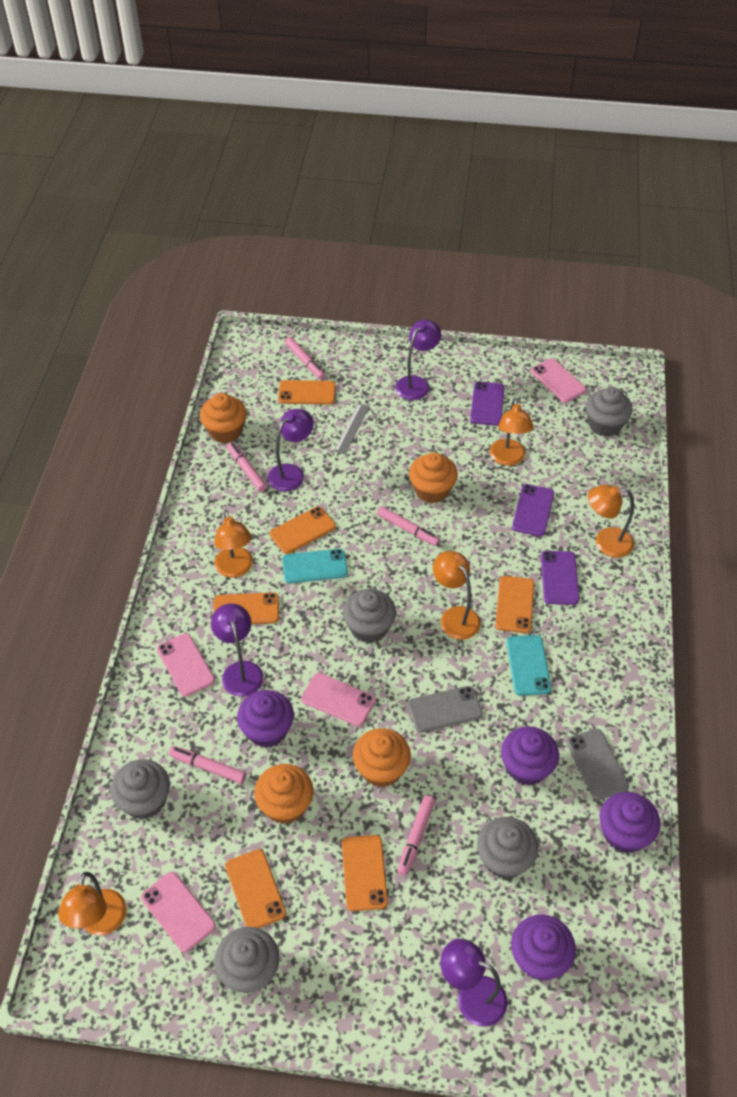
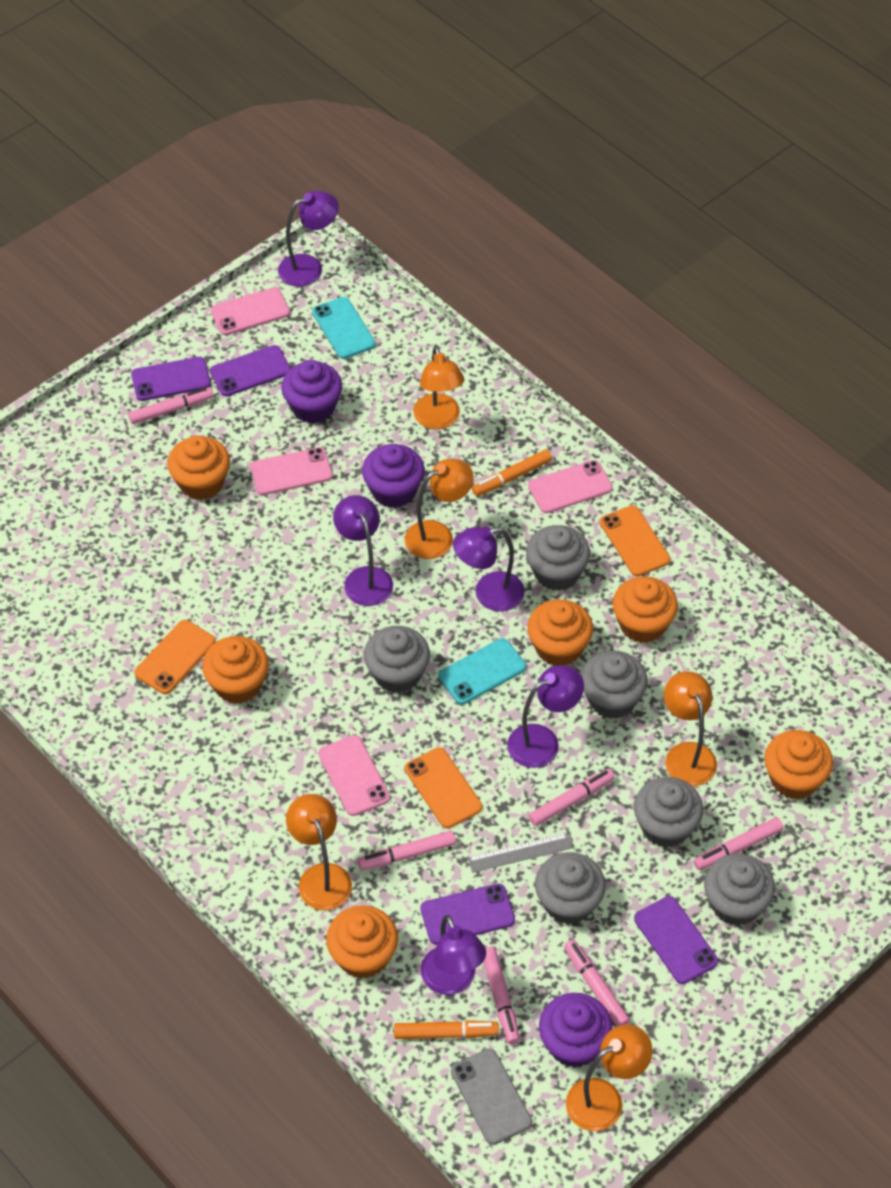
grey cupcake: [110,759,170,820] [215,927,280,993] [343,589,396,643] [477,817,538,879] [586,387,633,437] = 5 -> [364,626,430,693] [526,525,590,591] [535,852,606,925] [581,651,648,719] [634,777,703,848] [704,854,775,926] = 6
grey phone: [408,686,482,732] [567,729,629,800] = 2 -> [451,1049,532,1145] = 1
orange cupcake: [200,393,247,443] [254,764,314,824] [353,728,411,787] [409,452,458,503] = 4 -> [167,436,230,500] [202,636,269,704] [326,905,398,979] [527,599,593,666] [612,576,678,643] [764,730,833,800] = 6
orange marker: none = 0 -> [394,1020,499,1039] [472,449,552,496] = 2
orange phone: [213,592,279,624] [225,849,286,928] [270,506,336,554] [278,380,336,405] [342,835,388,911] [495,576,534,633] = 6 -> [134,620,216,694] [405,747,482,828] [600,505,670,576] = 3
pink marker: [169,746,246,784] [227,442,267,492] [285,337,325,379] [377,506,440,546] [398,795,435,876] = 5 -> [128,387,214,424] [358,831,456,870] [483,947,520,1044] [529,769,615,826] [564,940,630,1026] [694,817,783,870] = 6
purple cupcake: [237,690,294,748] [501,726,559,786] [511,914,576,980] [600,792,660,853] = 4 -> [281,360,342,424] [362,444,425,508] [539,993,613,1068] = 3
purple lamp: [211,603,264,697] [268,409,314,491] [395,320,441,400] [440,939,508,1027] = 4 -> [278,191,339,287] [333,495,393,606] [421,915,486,995] [453,527,525,612] [507,665,584,768] = 5
purple phone: [470,381,505,426] [512,484,554,536] [541,551,579,605] = 3 -> [131,357,211,401] [210,345,291,396] [420,884,515,945] [634,896,718,984] = 4

